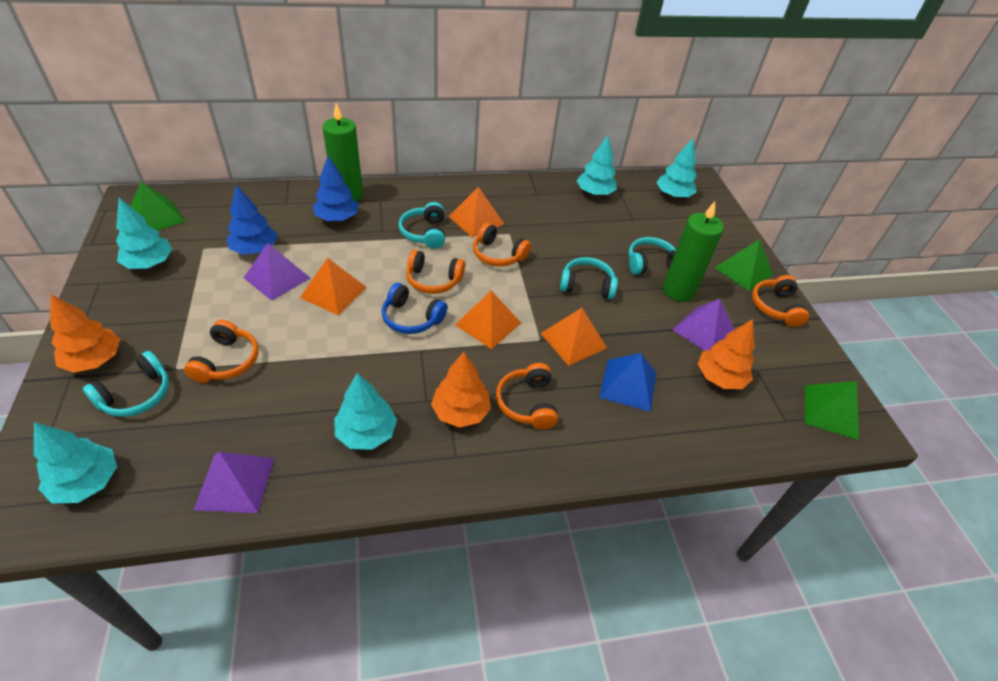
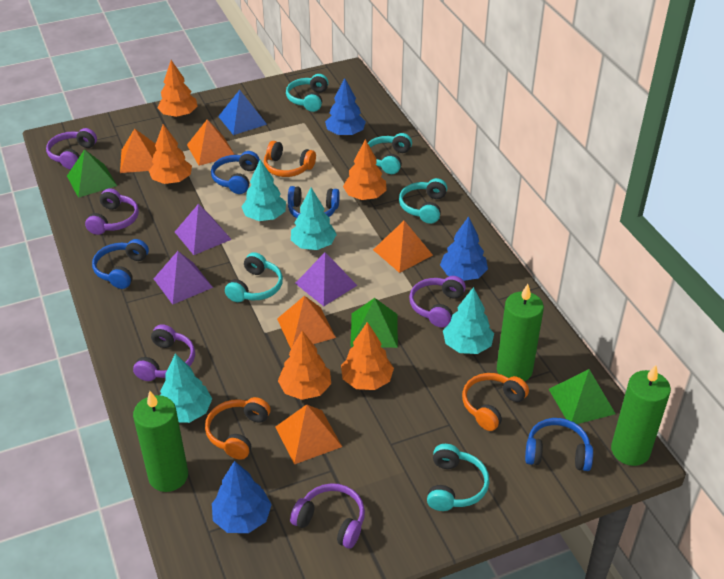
blue headphones: [382,283,447,334] = 1 -> [92,239,149,289] [211,151,260,194] [288,186,340,218] [525,418,593,471] = 4
blue tree: [226,185,277,255] [313,156,359,221] = 2 -> [212,461,272,533] [325,78,366,136] [440,216,488,281] = 3
green candle: [323,103,363,202] [663,202,724,302] = 2 -> [133,391,188,492] [497,284,544,381] [611,365,671,466] = 3
orange headphones: [184,320,259,383] [406,250,465,294] [473,223,531,266] [496,363,558,429] [752,275,809,327] = 5 -> [205,397,271,460] [264,141,316,177] [462,373,529,431] = 3
orange pyramid: [300,258,367,315] [449,187,504,238] [455,290,521,349] [540,308,607,366] = 4 -> [120,129,156,173] [187,119,235,166] [275,404,342,465] [277,296,336,348] [373,221,433,273] = 5
orange tree: [50,294,120,373] [431,352,491,428] [698,319,755,389] = 3 -> [149,124,192,184] [157,60,198,117] [278,331,331,400] [341,322,394,390] [343,139,387,200] = 5
purple headphones: none = 0 -> [46,128,97,169] [85,188,139,235] [133,324,195,381] [290,483,365,549] [409,276,466,327] = 5
turquoise headphones: [82,351,169,417] [398,202,445,249] [560,257,618,299] [628,237,676,275] = 4 -> [225,252,283,302] [286,74,329,112] [368,133,412,174] [399,178,447,224] [427,444,489,511] = 5
turquoise tree: [34,422,117,503] [116,198,172,269] [334,373,397,450] [577,135,617,196] [657,138,697,198] = 5 -> [160,353,212,423] [241,160,286,221] [291,188,337,250] [443,287,494,354] = 4

